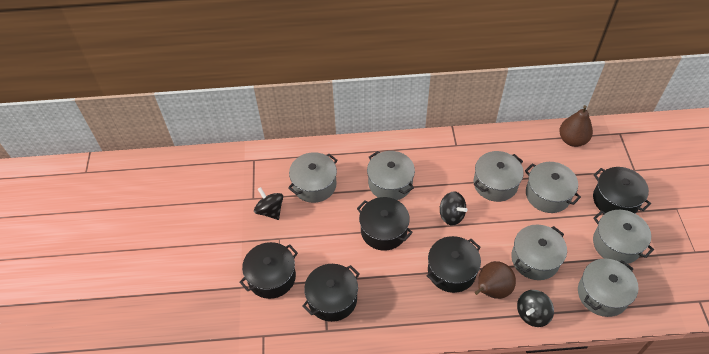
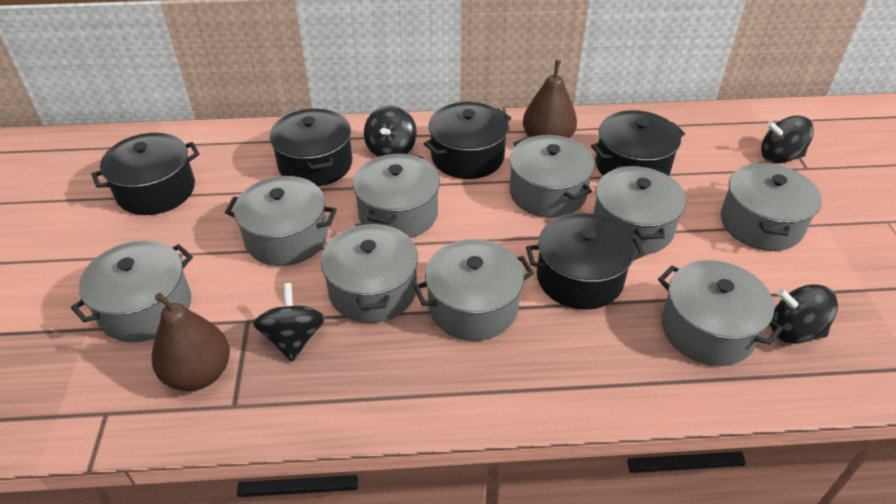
black spinning top: [254,187,283,220] [440,191,468,226] [517,290,554,327] = 3 -> [253,283,325,362] [364,106,417,157] [761,116,814,164] [771,284,838,344] = 4
grey pot: [288,152,338,203] [367,151,415,200] [473,151,524,202] [511,224,567,280] [525,162,581,213] [578,259,639,317] [593,210,654,264] = 7 -> [71,240,193,342] [225,176,337,266] [321,222,418,323] [353,153,440,238] [414,239,534,341] [509,135,594,218] [594,166,686,255] [658,260,783,366] [720,162,822,251] = 9

